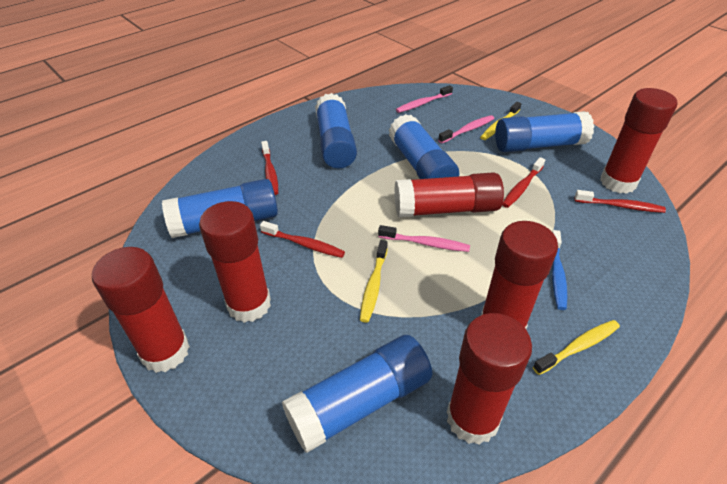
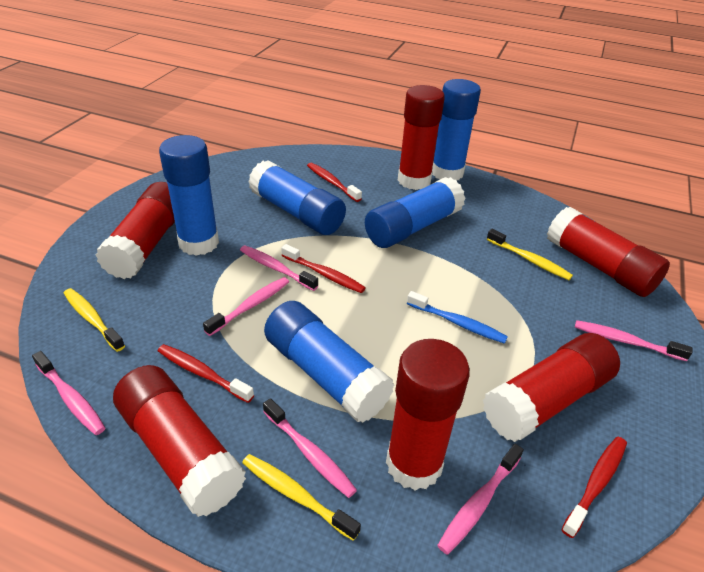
pink toothbrush: [378,225,470,252] [396,85,453,113] [438,115,494,143] = 3 -> [32,351,105,435] [203,277,289,336] [240,245,318,291] [263,398,357,498] [437,444,524,555] [575,320,693,361] = 6

